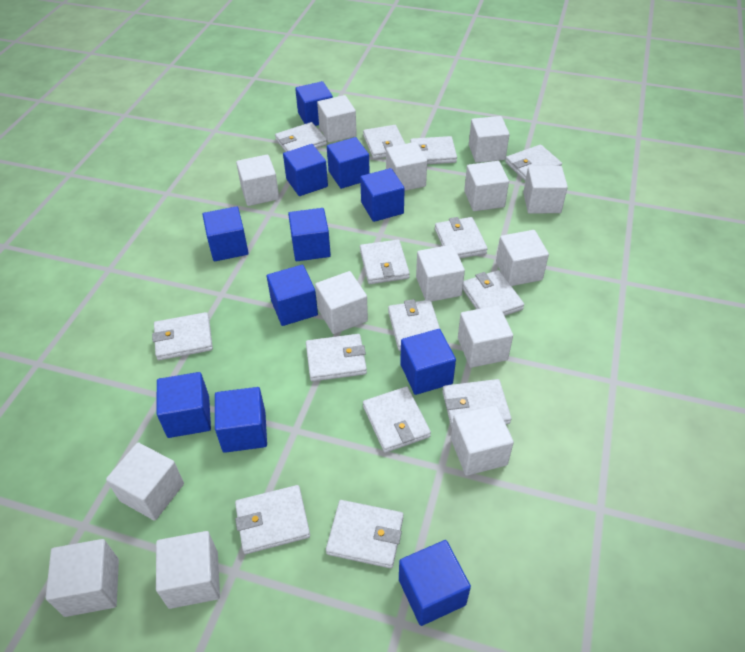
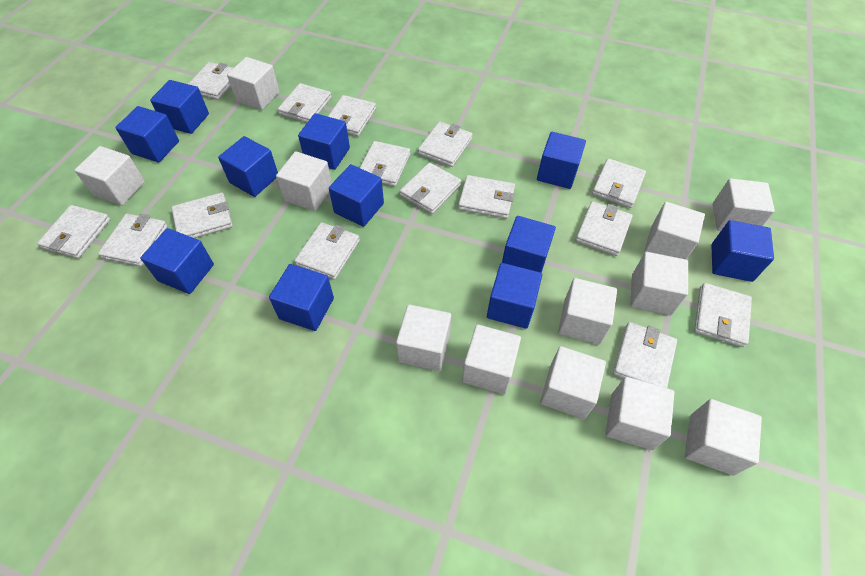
white cube: [46,539,119,617] [106,442,184,521] [156,531,220,609] [236,155,279,206] [315,271,368,334] [317,95,357,143] [386,142,427,191] [416,245,465,302] [451,405,514,476] [458,305,513,368] [464,161,509,211] [469,116,509,163] [496,230,549,286] [523,166,568,214] = 14 -> [74,146,145,206] [227,57,280,110] [276,151,332,211] [396,304,451,371] [462,324,521,395] [540,346,606,419] [558,278,617,345] [605,377,674,450] [630,252,688,315] [644,202,705,260] [684,399,762,476] [713,178,775,231] = 12
white wallet: [152,312,213,360] [235,485,310,554] [275,122,327,152] [306,334,367,382] [326,500,403,568] [360,240,410,284] [363,125,405,159] [363,387,431,453] [388,299,440,351] [410,136,457,164] [435,217,488,258] [442,379,512,429] [463,270,524,316] [505,145,562,181] = 14 -> [37,205,111,259] [98,214,168,267] [171,193,233,238] [188,62,233,100] [278,83,332,123] [294,222,360,280] [328,95,376,136] [360,141,410,187] [400,163,461,214] [418,121,473,167] [458,175,515,219] [576,201,633,256] [592,158,646,208] [613,322,677,388] [694,283,752,347] = 15

